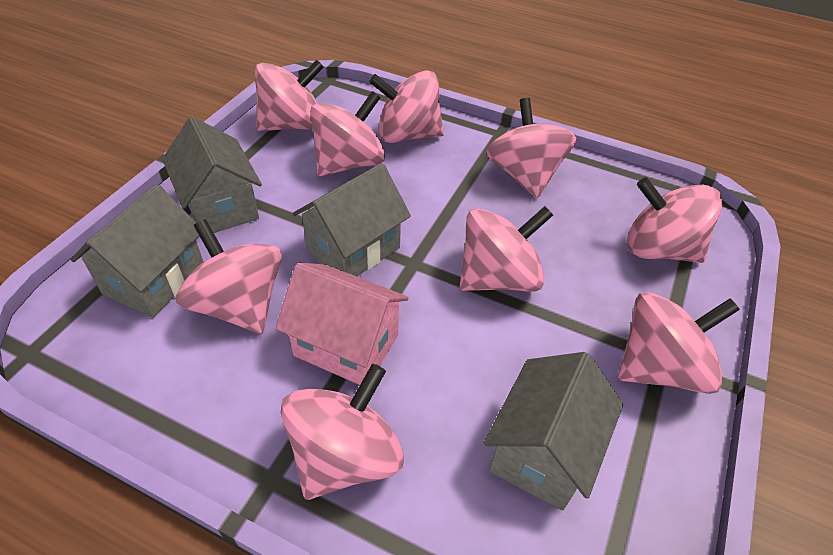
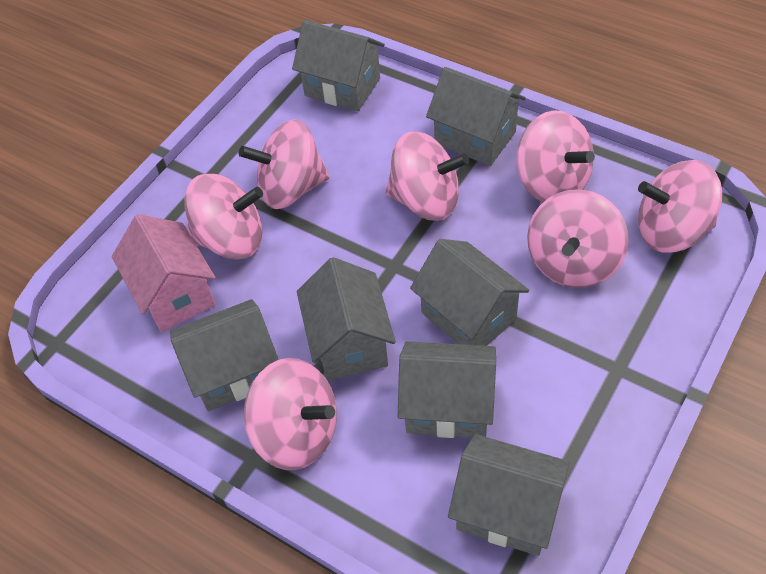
grey house: [71,184,203,318] [162,117,262,233] [292,163,411,276] [484,352,623,511] = 4 -> [170,299,279,411] [292,20,385,111] [297,257,396,381] [398,341,496,438] [410,239,529,346] [426,67,526,166] [448,434,569,556] = 7
pink spinning top: [176,219,282,334] [255,60,324,131] [280,364,404,500] [310,91,385,176] [369,70,444,143] [460,206,553,292] [486,98,576,198] [618,292,740,394] [627,177,722,263] = 9 -> [184,174,263,260] [239,119,330,209] [244,358,337,470] [386,131,469,221] [517,110,595,202] [527,189,629,288] [638,160,722,252] = 7

